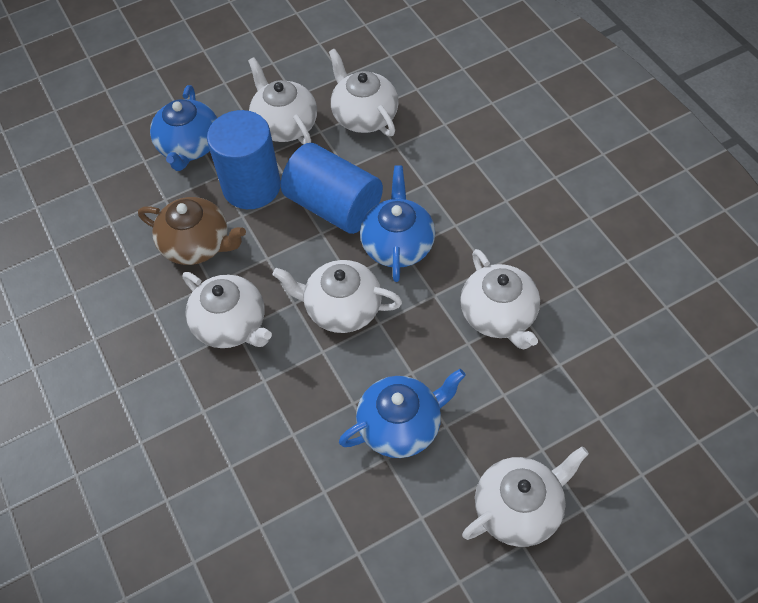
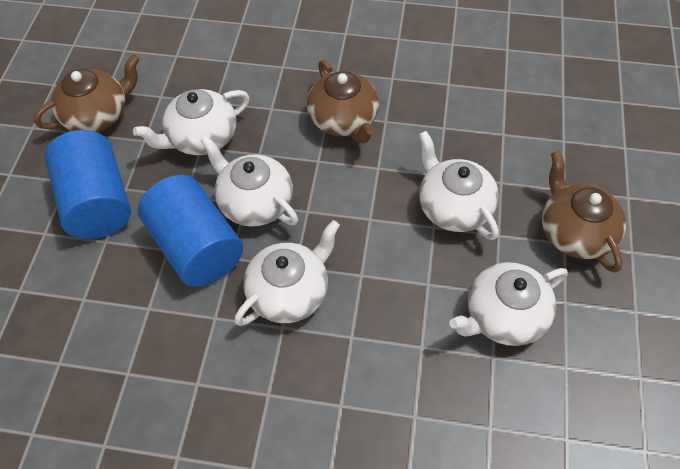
blue teapot: [150,85,217,171] [339,369,466,458] [360,165,435,282] = 3 -> none = 0
brown teapot: [138,197,246,265] = 1 -> [34,54,140,132] [307,60,379,144] [542,151,626,273] = 3
white teapot: [183,272,272,348] [248,57,317,145] [272,260,402,333] [329,49,399,136] [460,249,540,349] [462,446,589,547] = 6 -> [133,89,250,155] [201,136,298,227] [234,220,340,326] [419,131,499,240] [449,262,568,346] = 5

